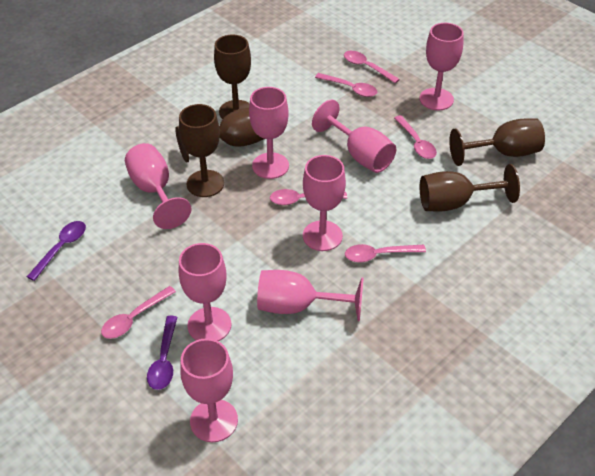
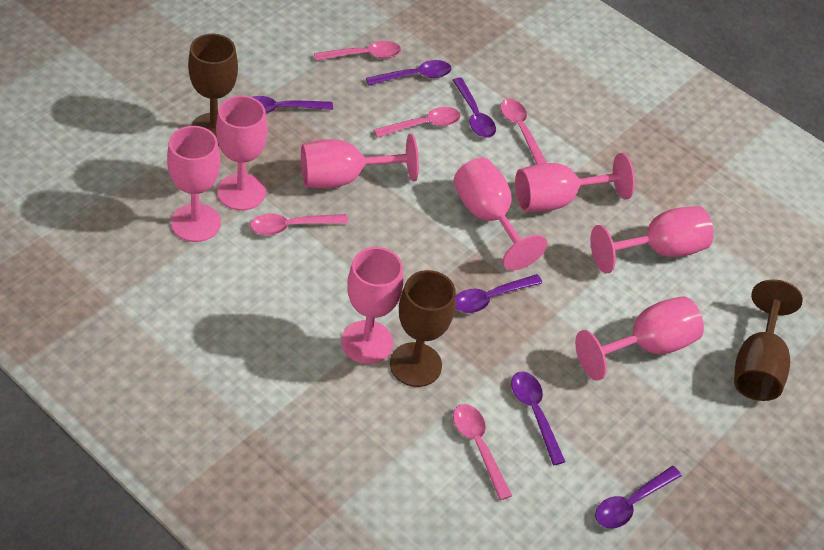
brown goblet: [175,108,264,163] [179,104,224,197] [214,34,251,119] [420,164,520,211] [449,118,545,166] = 5 -> [188,34,238,147] [390,270,456,387] [734,280,803,401] = 3
pink spoon: [101,286,176,339] [270,189,347,205] [315,73,377,97] [344,51,400,83] [345,244,426,262] [394,115,437,159] = 6 -> [250,214,348,235] [314,41,401,61] [374,107,461,138] [453,404,512,500] [500,99,547,165] = 5
purple spoon: [27,221,86,281] [147,316,177,390] = 2 -> [253,96,333,114] [366,60,452,85] [452,78,496,138] [455,274,543,313] [511,372,566,465] [595,466,682,529] = 6

